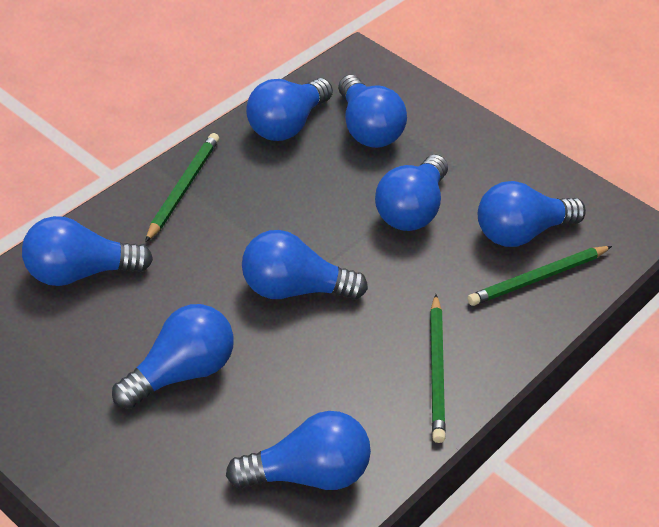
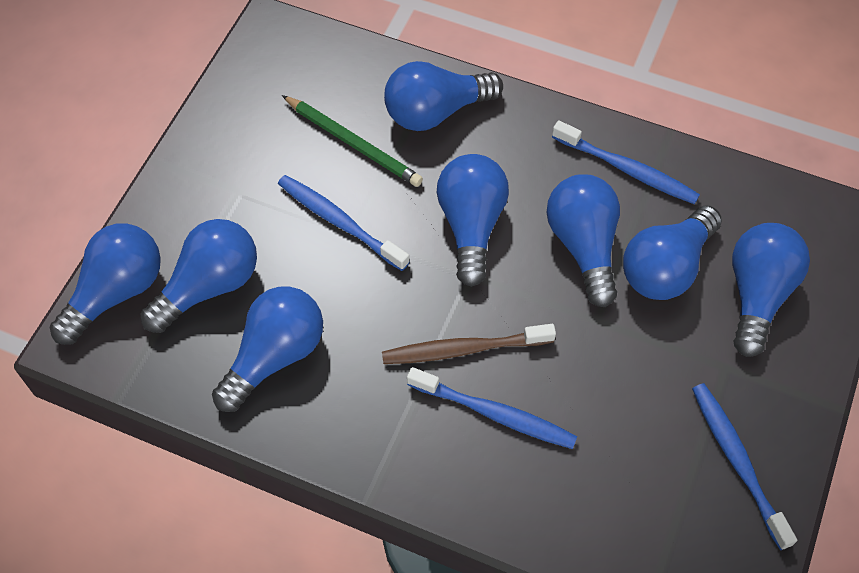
blue toothbrush: none = 0 -> [278,175,410,271] [407,367,577,449] [552,120,700,204] [692,383,797,550] = 4
brown toothbrush: none = 0 -> [382,324,556,364] = 1
green pencil: [145,133,219,243] [430,294,446,443] [468,246,612,306] = 3 -> [282,95,423,187] = 1

